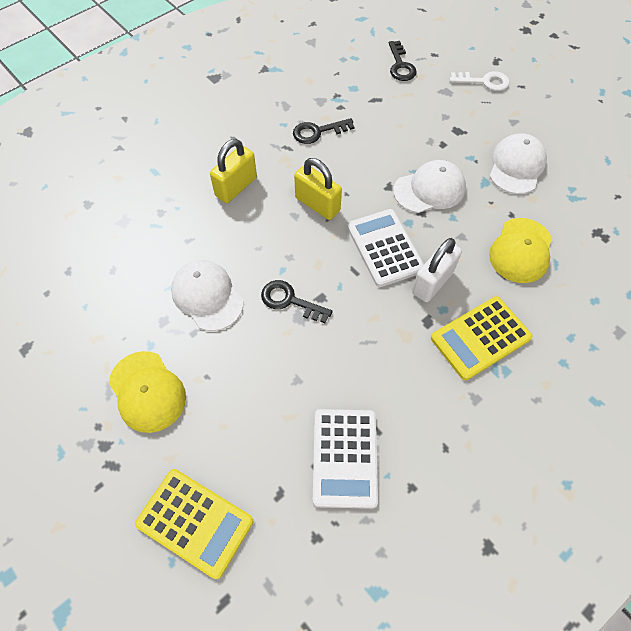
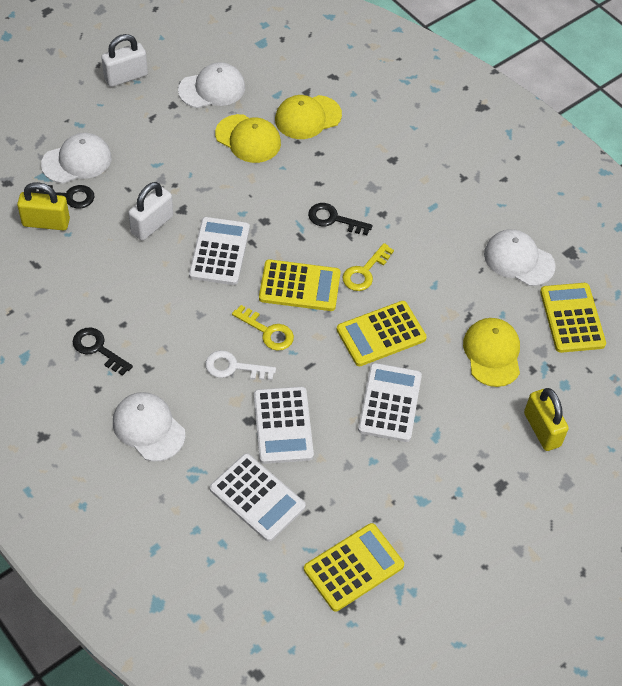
white calculator: [313,409,378,509] [347,209,424,287] = 2 -> [189,217,250,285] [210,453,306,542] [254,387,314,464] [358,363,422,442] = 4
white cap: [171,260,243,331] [393,160,466,213] [490,133,547,194] = 3 -> [41,133,112,184] [113,392,185,461] [178,62,245,108] [484,229,556,286] = 4
white padlock: [412,238,462,302] = 1 -> [101,34,148,87] [128,182,173,241] = 2
yellow calculator: [135,469,253,579] [431,296,533,380] = 2 -> [259,259,341,311] [304,523,404,611] [337,301,427,366] [540,283,606,353] = 4
yellow cap: [109,351,186,433] [489,218,552,283] = 2 -> [215,114,281,163] [275,95,342,139] [463,318,520,387] = 3
yellow key: none = 0 -> [232,305,294,351] [342,243,394,291] = 2

